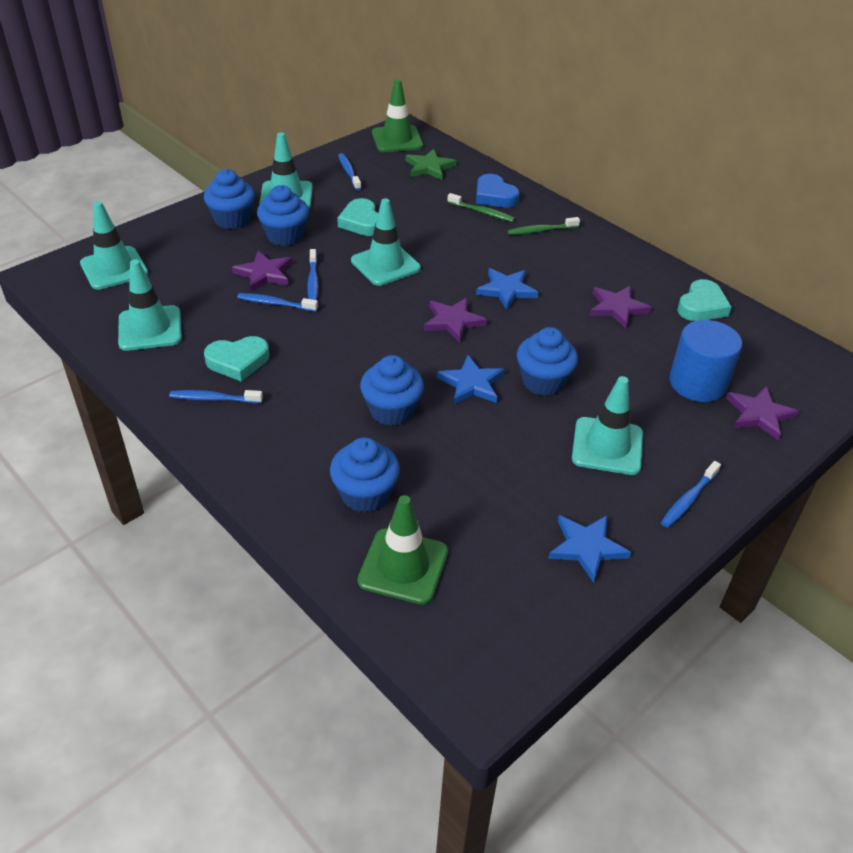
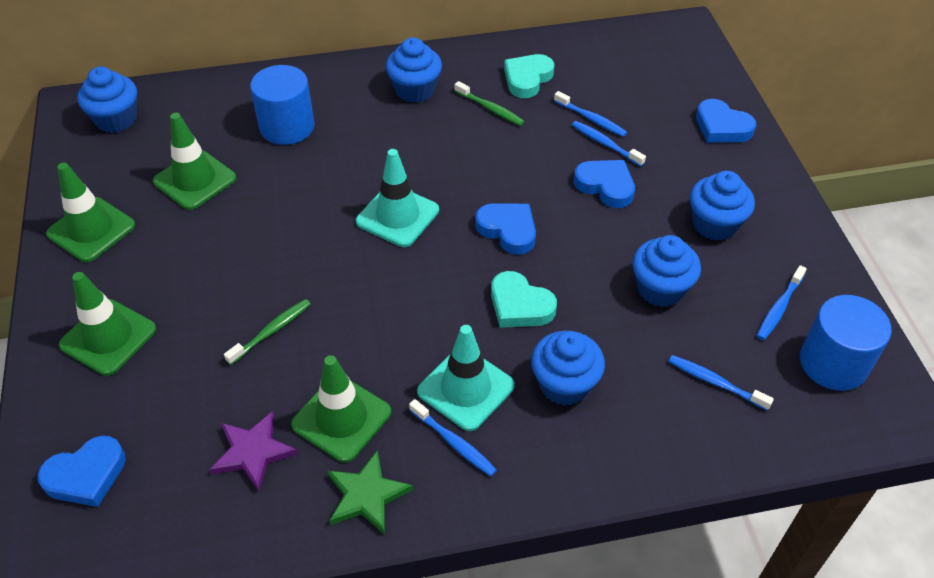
blue cylinder: [669,320,742,402] = 1 -> [250,65,315,145] [800,295,892,391] = 2
blue heart: [476,174,519,208] = 1 -> [38,436,126,507] [475,203,536,255] [574,160,635,208] [696,99,756,143] = 4
blue star: [437,355,505,405] [476,268,538,310] [548,515,631,583] = 3 -> none = 0
green traffic cone: [357,495,448,605] [372,79,423,152] = 2 -> [46,163,135,262] [59,272,156,376] [153,113,236,210] [291,355,391,463] = 4
purple star: [232,251,292,291] [424,298,487,343] [590,286,652,328] [726,386,799,440] = 4 -> [209,411,298,491] = 1
turquoise heart: [204,336,269,382] [337,198,378,236] [677,279,732,321] = 3 -> [491,271,557,328] [504,54,554,98] = 2
turquoise traffic cone: [80,201,148,290] [118,259,182,351] [259,133,313,209] [351,198,421,286] [572,376,643,475] = 5 -> [356,149,439,247] [417,325,515,431] = 2

